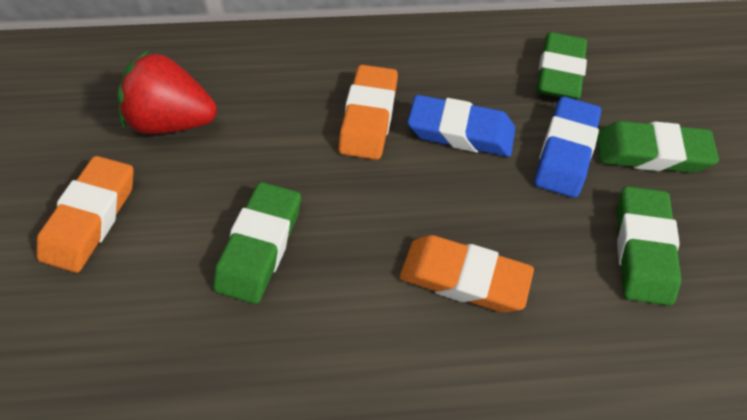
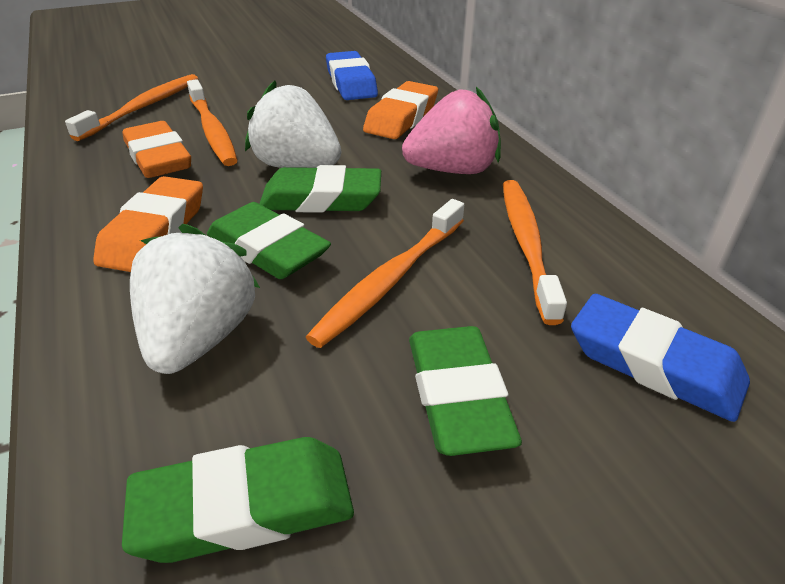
orange toothbrush: none = 0 -> [65,74,198,141] [187,79,238,166] [306,199,464,348] [503,180,567,325] = 4
pink strawberry: none = 0 -> [402,87,501,174] = 1
red strawberry: [117,50,217,134] = 1 -> none = 0
white strawberry: none = 0 -> [130,224,260,374] [245,81,341,168] = 2

